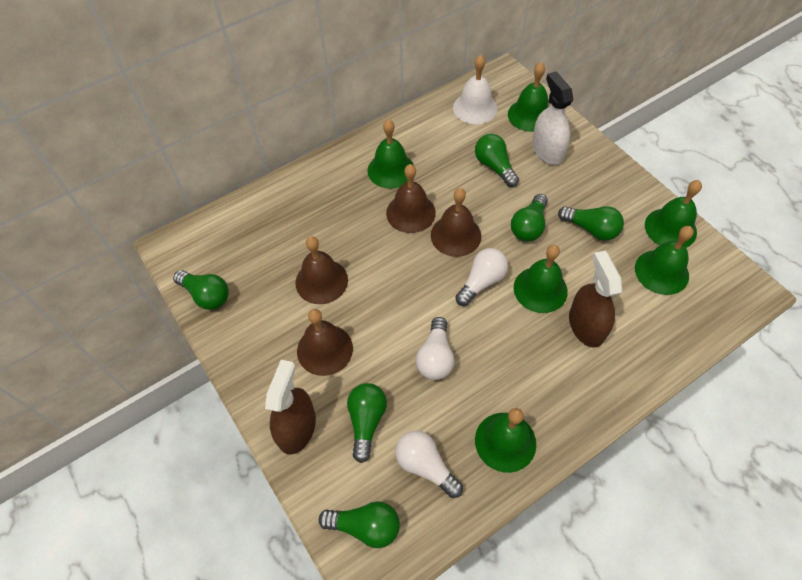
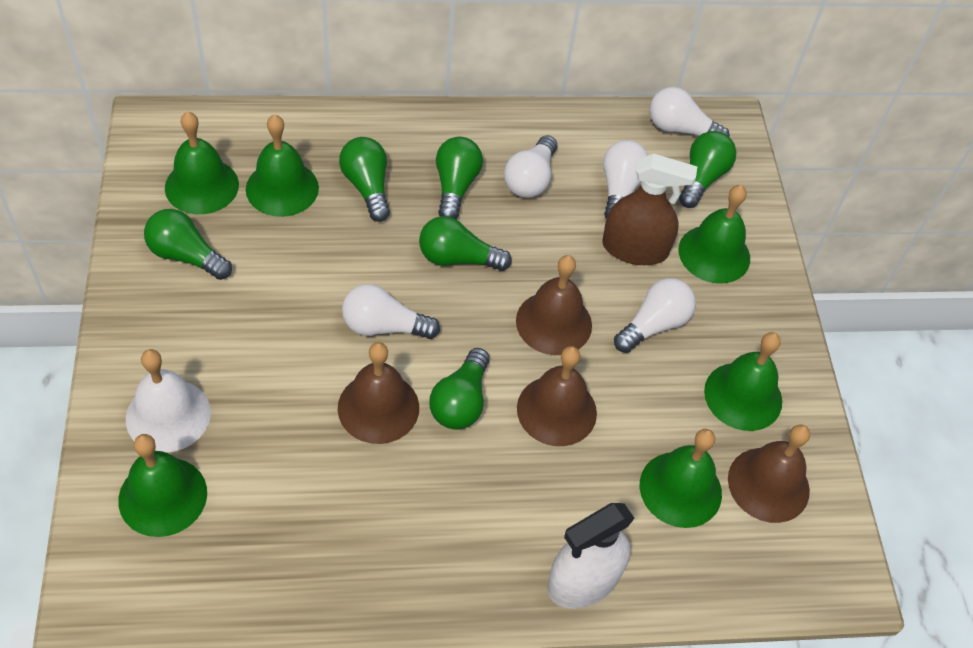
brown spray bottle: [265,360,316,455] [569,251,622,347] = 2 -> [603,153,697,265] = 1
white light bulb: [395,431,463,498] [416,317,454,380] [455,248,508,306] = 3 -> [342,284,440,339] [504,135,557,198] [603,140,648,219] [614,278,696,353] [649,87,730,137] = 5

